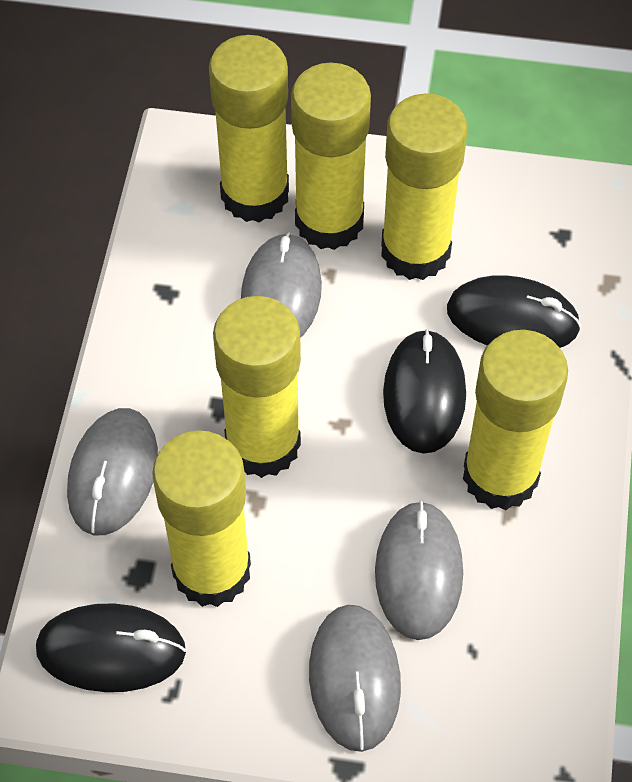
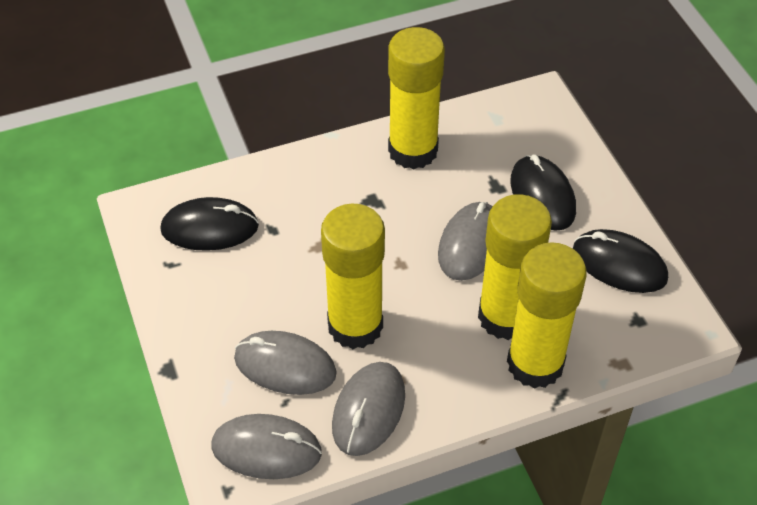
yellow glue stick: [152,430,251,607] [209,35,289,222] [213,296,301,478] [291,63,371,250] [381,93,468,280] [463,330,568,510] = 6 -> [321,204,385,349] [388,27,445,169] [478,194,552,340] [507,242,587,389] = 4

